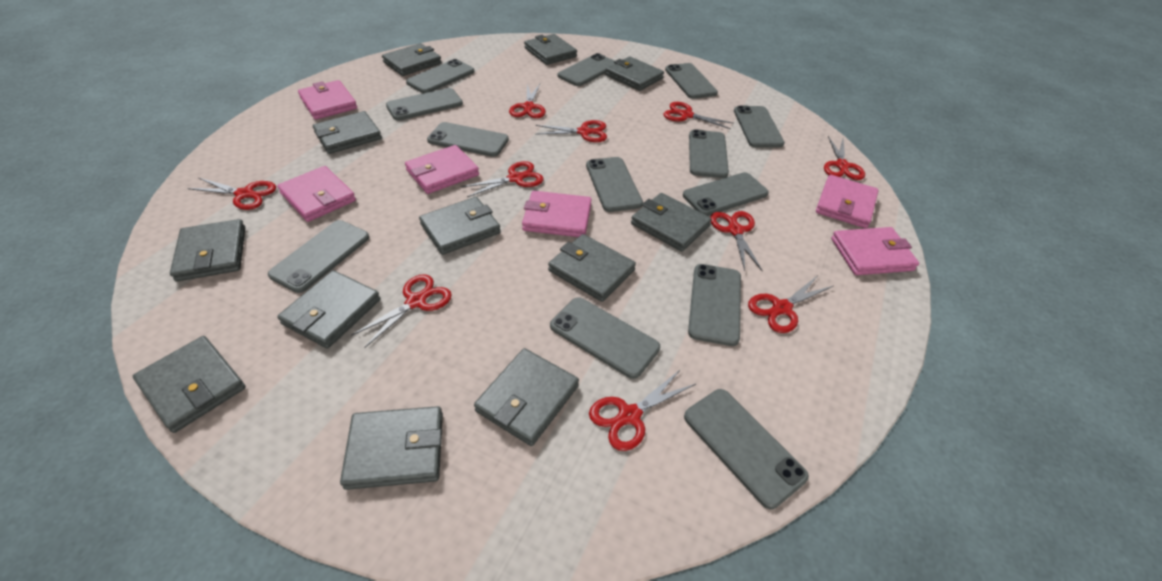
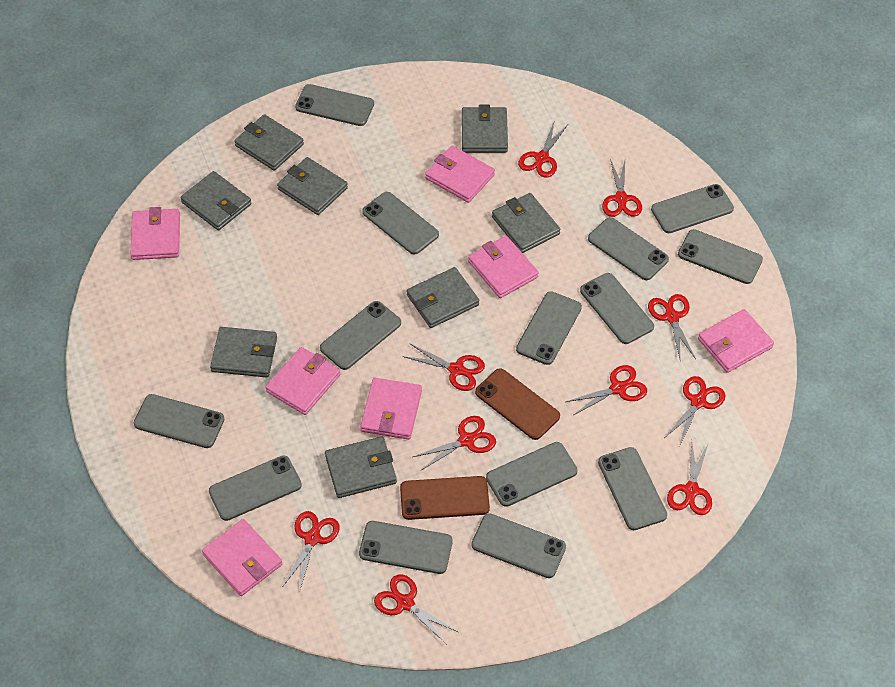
brown phone: none = 0 -> [400,476,490,520] [475,368,560,440] = 2
grey phone: [268,220,369,293] [386,88,463,121] [406,59,474,93] [427,122,509,157] [550,297,660,379] [558,53,615,86] [586,157,643,212] [665,63,718,99] [683,172,769,216] [684,389,809,509] [688,264,741,346] [689,129,729,178] [734,106,785,148] = 13 -> [134,394,224,448] [209,455,302,521] [295,84,374,126] [320,301,401,370] [359,521,453,574] [362,192,439,255] [471,513,566,578] [486,442,578,507] [516,291,582,365] [580,273,654,344] [588,217,669,280] [598,447,667,530] [651,184,734,233] [678,229,763,284] = 14
grey wallet: [133,336,246,433] [170,219,245,282] [277,270,380,348] [313,111,382,154] [340,406,443,490] [382,43,442,76] [419,197,501,255] [474,348,579,446] [524,34,577,65] [548,234,636,302] [605,57,664,91] [631,193,712,252] = 12 -> [180,171,251,230] [210,327,277,377] [234,114,304,171] [277,157,348,215] [325,436,397,498] [407,267,479,328] [462,105,508,153] [492,193,560,253] = 8
pink wallet: [277,166,356,222] [298,80,357,120] [405,145,479,194] [522,191,592,237] [816,175,879,228] [831,227,919,275] = 6 -> [130,207,180,260] [202,519,282,596] [265,347,340,415] [360,378,422,440] [425,146,495,203] [468,236,539,298] [698,309,774,373] = 7

